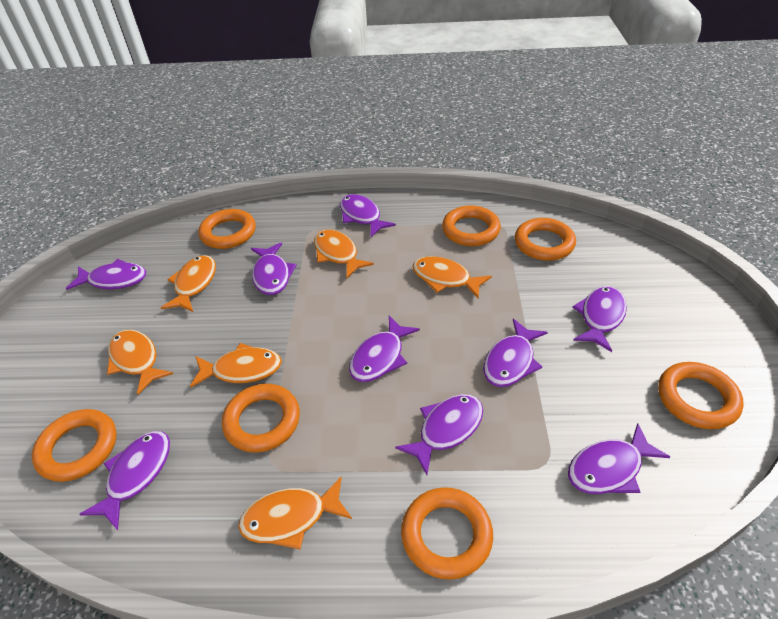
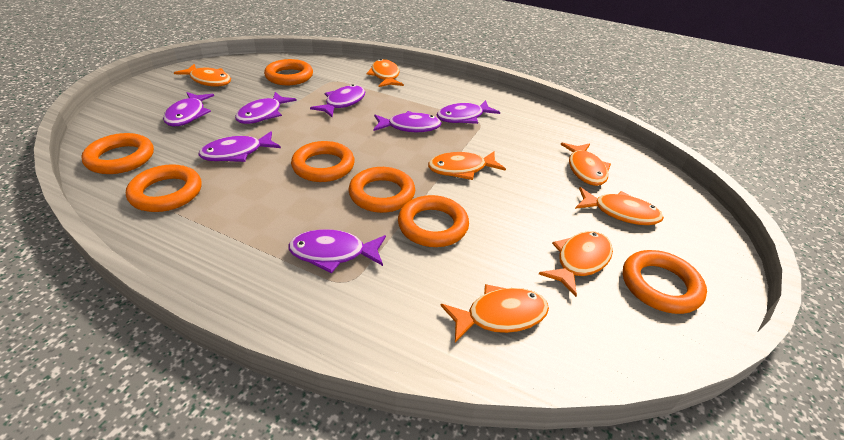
orange fish: [107,330,174,395] [161,255,216,312] [190,343,282,388] [238,477,352,550] [314,230,374,278] [412,256,492,298] = 6 -> [174,64,231,87] [366,59,404,87] [428,151,506,180] [441,284,549,343] [539,231,613,297] [561,143,611,186] [575,187,664,225] = 7
purple fish: [66,259,146,290] [80,431,170,530] [251,242,296,295] [340,194,396,237] [349,316,420,382] [395,394,483,475] [483,319,548,387] [568,423,670,494] [572,286,627,352] = 9 -> [163,92,214,126] [198,131,281,162] [235,92,297,124] [288,229,386,273] [310,84,365,117] [373,111,442,132] [437,100,500,124] = 7

